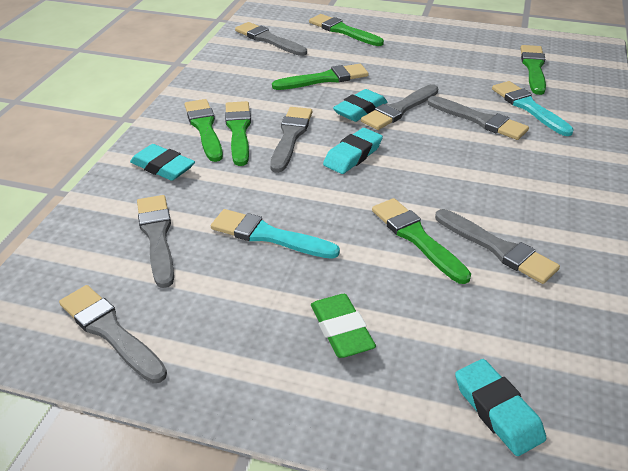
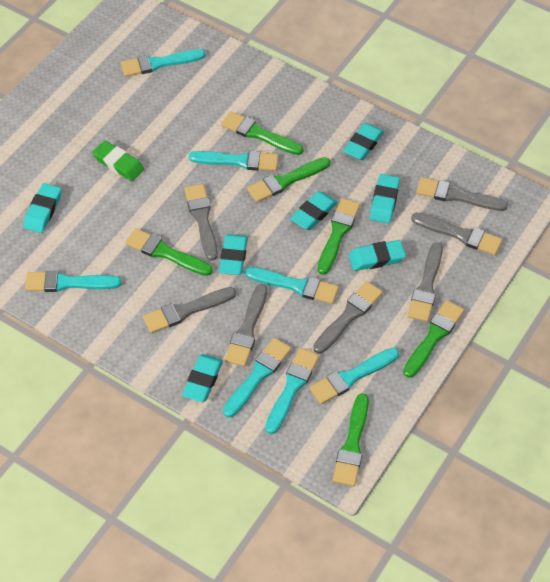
turquoise brush: [211,209,340,259] [492,81,574,136] = 2 -> [25,271,121,292] [121,49,206,77] [189,151,279,171] [223,338,291,417] [245,267,339,304] [265,348,319,434] [309,348,399,404] = 7
turquoise eraser: [130,144,195,181] [323,128,383,174] [333,89,387,122] [455,359,546,456] = 4 -> [23,183,61,233] [182,354,223,402] [219,234,248,275] [290,191,338,230] [343,123,384,160] [349,240,406,271] [370,174,400,223] = 7

